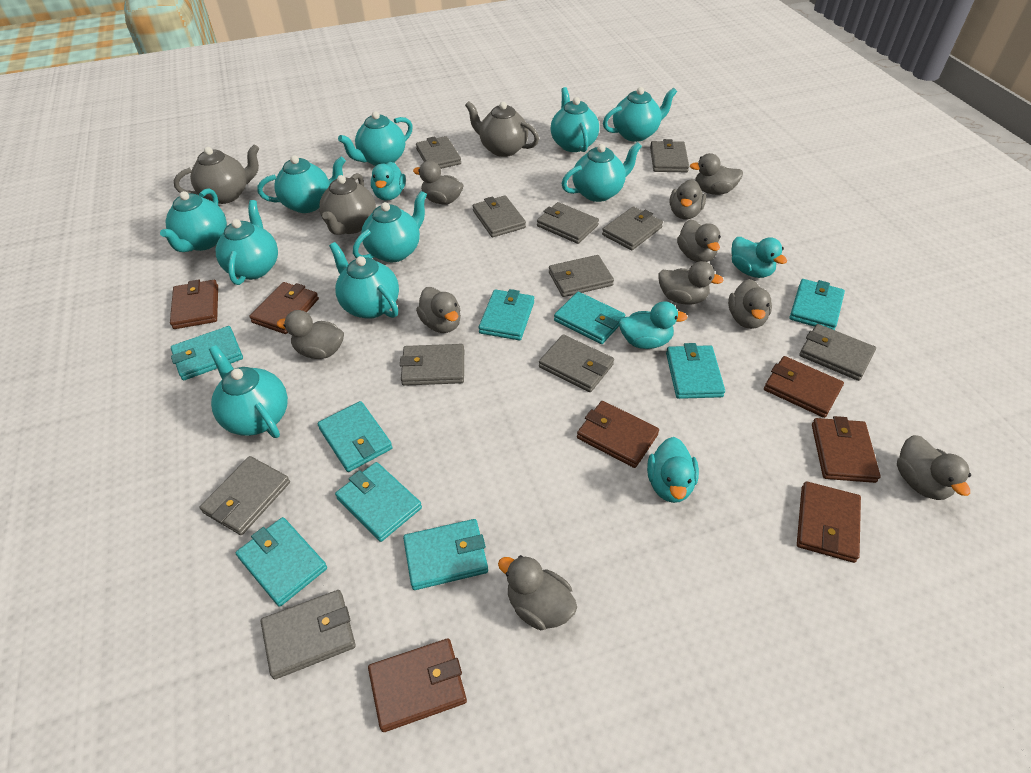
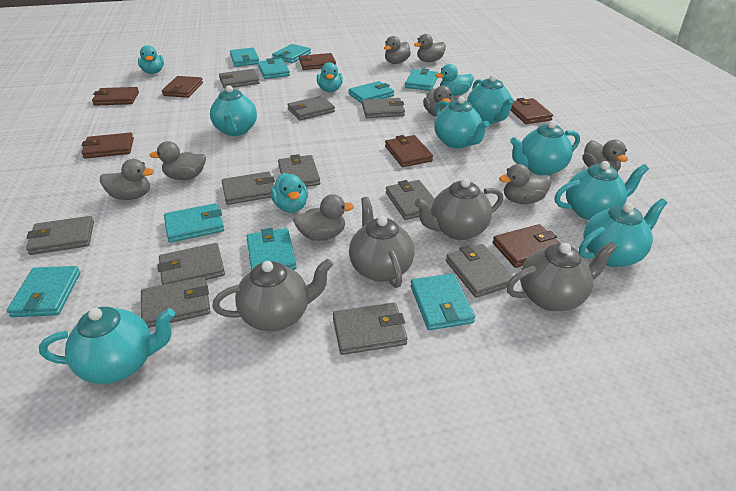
grey duck: [277,310,344,359] [413,161,464,205] [416,287,461,333] [498,555,577,630] [658,261,724,305] [670,179,706,219] [677,220,721,262] [690,153,743,195] [728,279,772,329] [897,435,971,500] = 10 -> [100,159,154,200] [150,141,206,180] [293,194,354,241] [384,36,411,64] [414,34,446,62] [423,86,452,117] [499,164,552,204] [583,140,628,172] = 8
grey teapot: [174,144,259,204] [319,173,376,235] [465,101,539,157] = 3 -> [212,259,333,331] [349,197,414,288] [415,178,503,240] [506,241,617,311] = 4
turquoise teapot: [160,188,227,252] [209,345,288,438] [215,200,278,285] [258,155,346,213] [329,242,399,319] [338,111,413,166] [353,191,427,262] [550,87,599,152] [562,142,642,202] [603,87,677,142] = 10 -> [39,307,175,384] [210,85,257,136] [434,96,489,148] [467,75,514,124] [510,121,580,175] [555,161,649,220] [579,198,667,267] = 7

